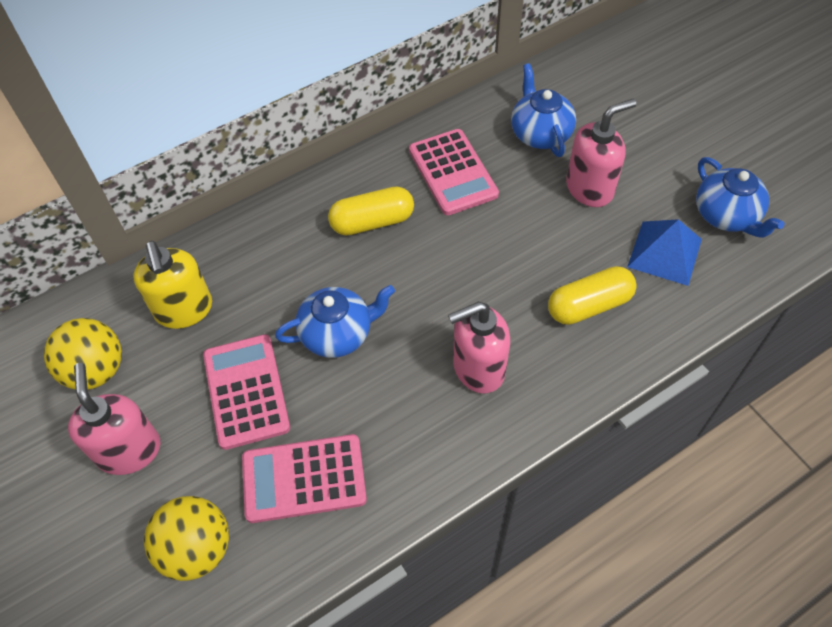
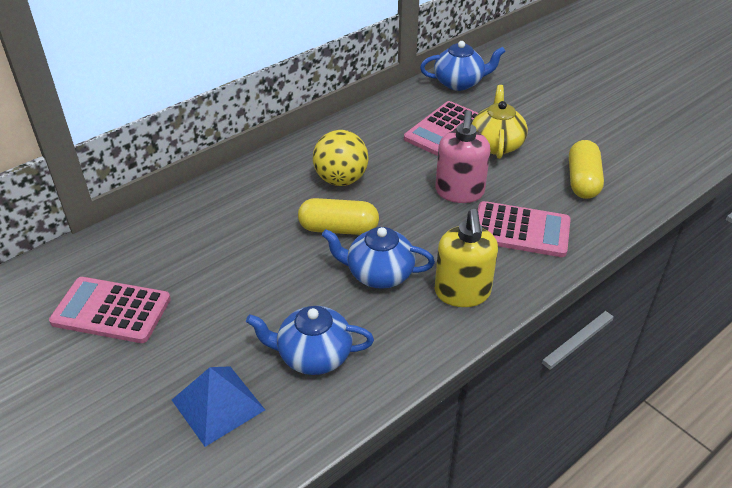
pink soap dispenser: [68,363,160,475] [448,302,510,393] [566,99,636,207] = 3 -> [435,110,490,203] = 1
yellow ball: [44,318,122,390] [144,496,229,581] = 2 -> [313,130,369,186] = 1
yellow teapot: none = 0 -> [472,85,528,159] = 1

